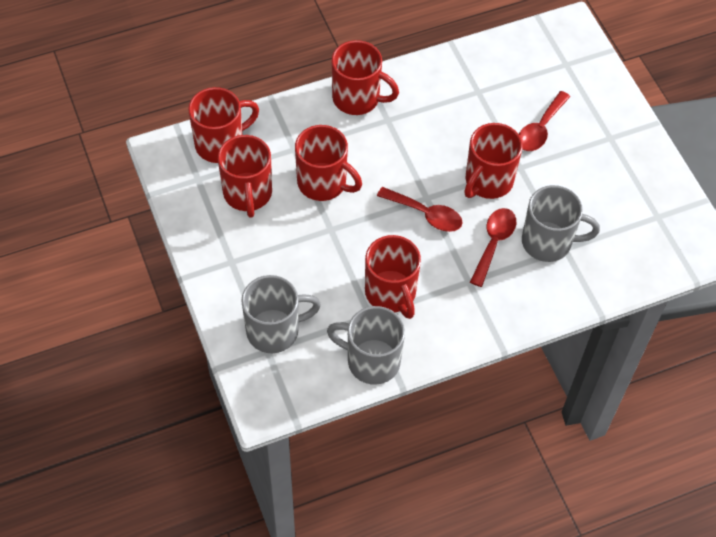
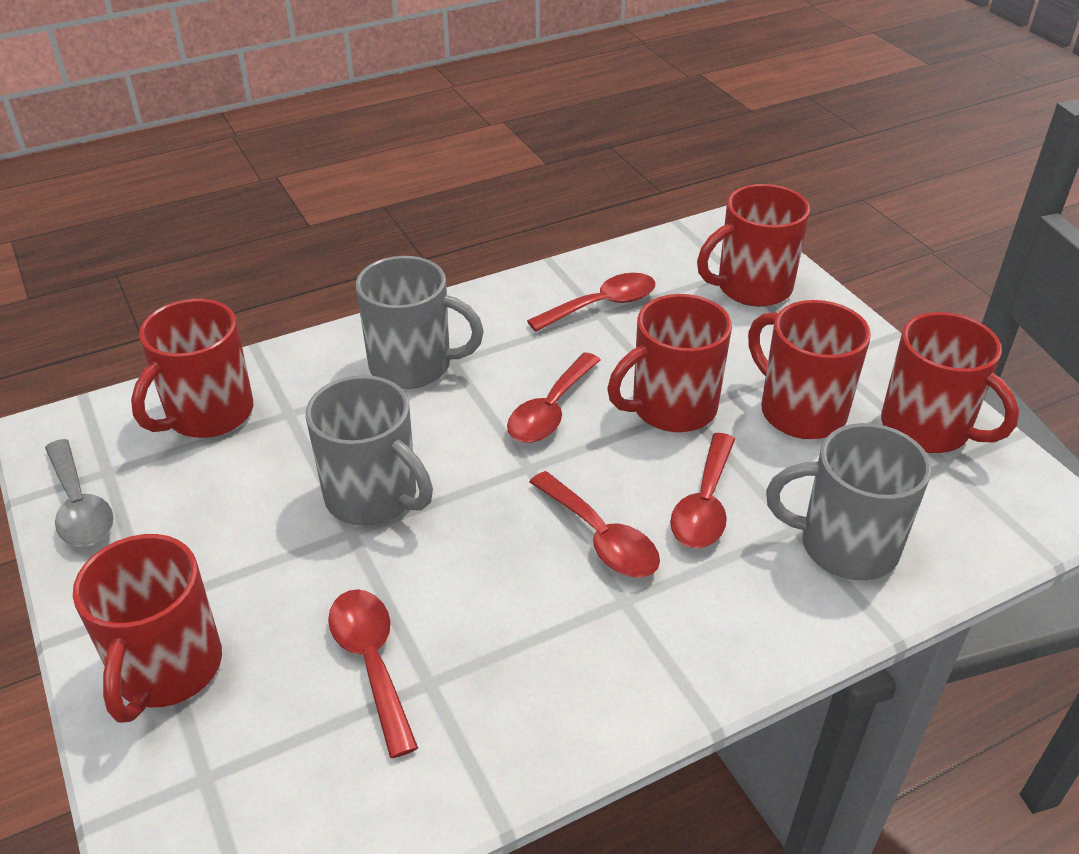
grey spoon: none = 0 -> [45,439,114,547] = 1
red spoon: [377,187,462,232] [470,208,516,287] [519,91,570,151] = 3 -> [328,589,418,758] [507,352,601,443] [527,273,655,332] [529,471,660,577] [670,433,735,548] = 5

